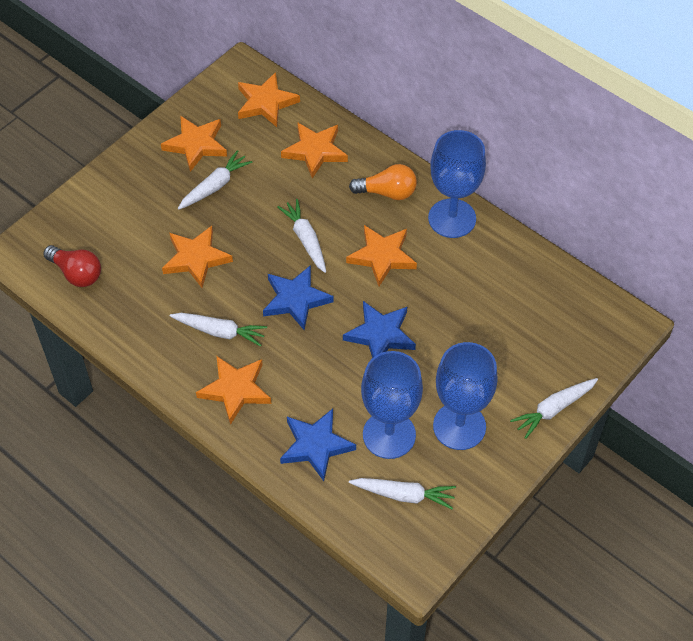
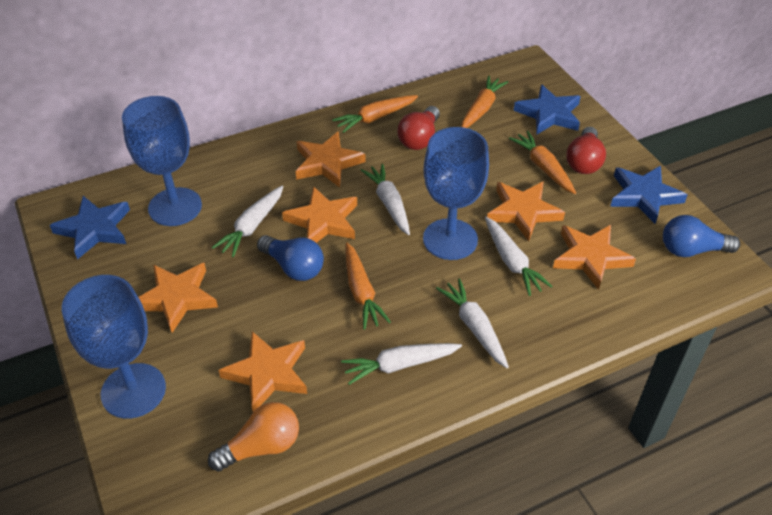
blue light bulb: none = 0 -> [257,235,324,281] [663,215,740,257] = 2
orange carrot: none = 0 -> [332,95,418,133] [345,243,391,330] [461,76,508,128] [509,131,576,194] = 4
red light bulb: [43,245,101,287] = 1 -> [397,106,440,150] [566,127,606,174] = 2

